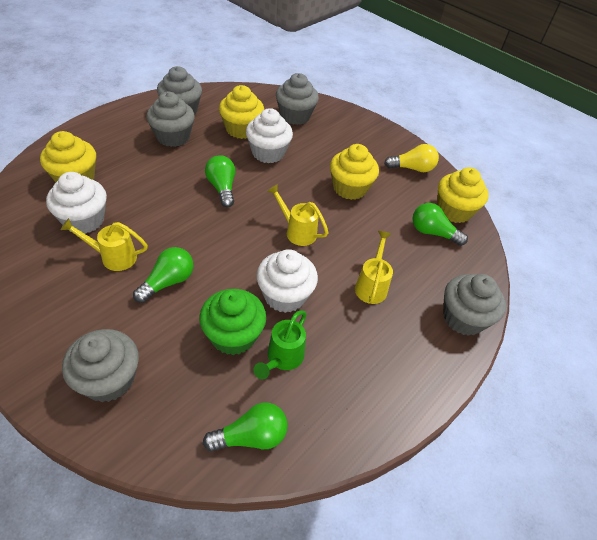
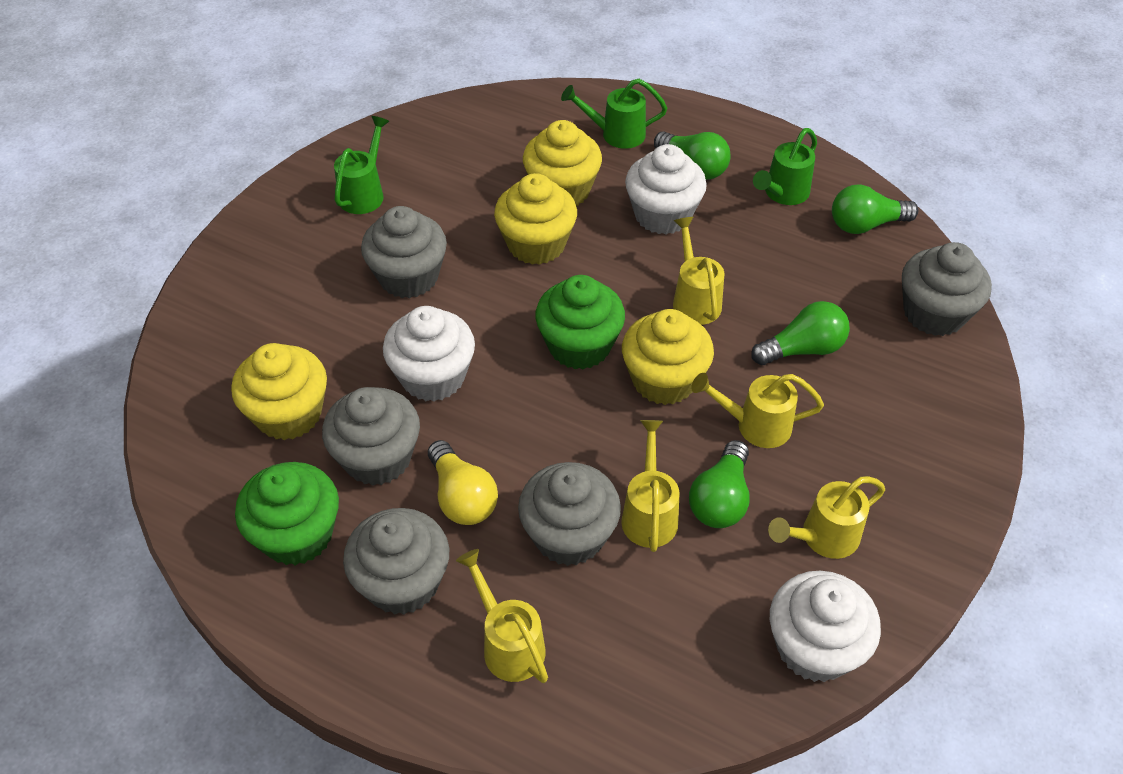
green cupcake: [199,289,266,355] = 1 -> [235,462,339,565] [535,275,625,369] = 2
green watering can: [254,310,307,379] = 1 -> [334,116,389,214] [561,79,667,149] [753,128,817,205] = 3
yellow watering can: [60,218,148,271] [268,184,328,246] [355,231,393,304] = 3 -> [456,549,548,683] [621,420,680,552] [673,217,724,325] [691,373,824,448] [768,476,885,559] = 5

